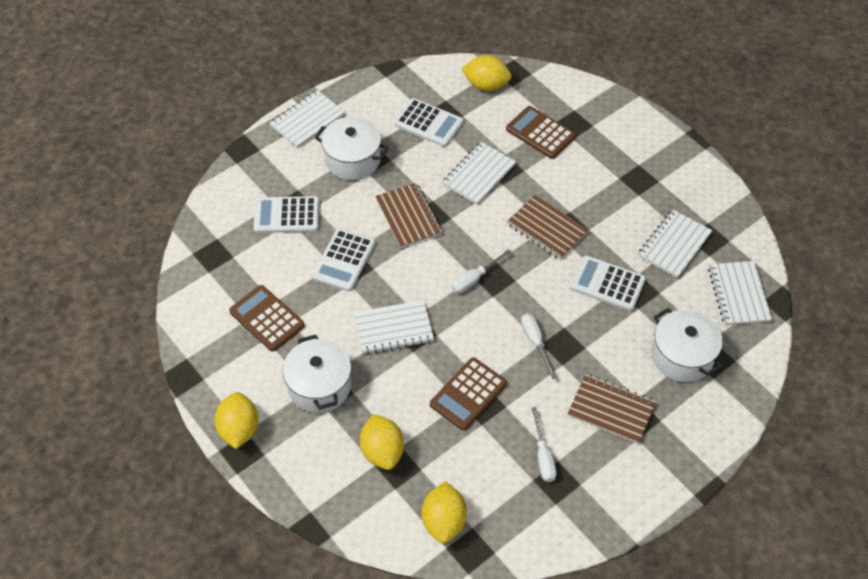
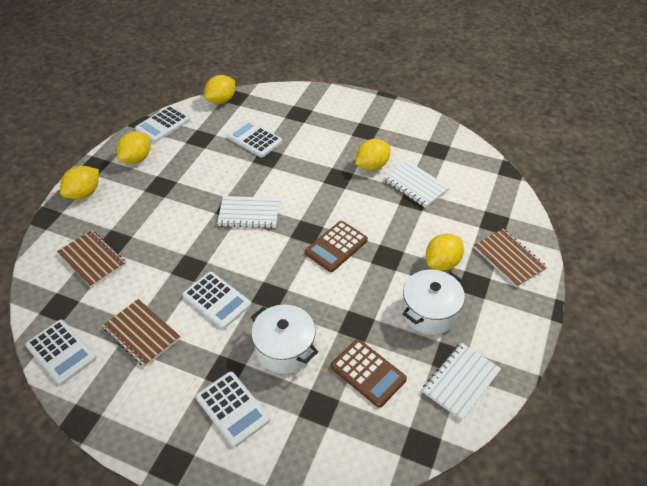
brown calculator: [229,285,305,351] [430,358,507,431] [506,106,576,159] = 3 -> [305,221,368,272] [331,339,407,408] = 2
white calculator: [253,196,319,233] [312,228,375,291] [394,98,463,147] [570,255,646,311] = 4 -> [25,320,97,385] [135,106,190,142] [182,272,251,329] [196,372,270,447] [227,120,282,157] = 5
white notebook: [270,90,345,148] [354,300,434,355] [442,142,516,205] [638,209,712,278] [708,261,772,325] = 5 -> [217,196,280,228] [383,161,450,208] [422,342,501,420] = 3
white pot: [283,335,351,413] [315,116,389,180] [652,308,723,382] = 3 -> [251,305,318,374] [402,269,465,335] = 2
white screwdriver: [452,249,511,293] [521,313,557,379] [532,407,556,482] = 3 -> none = 0
yellow lemon: [214,392,259,449] [360,414,404,470] [422,481,467,543] [461,55,511,91] = 4 -> [60,166,99,199] [117,131,151,164] [204,75,235,104] [356,139,390,170] [426,233,464,271] = 5

